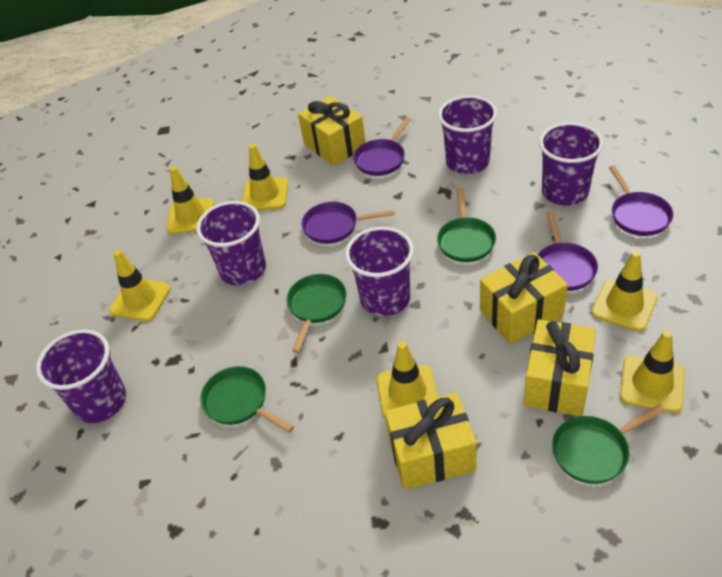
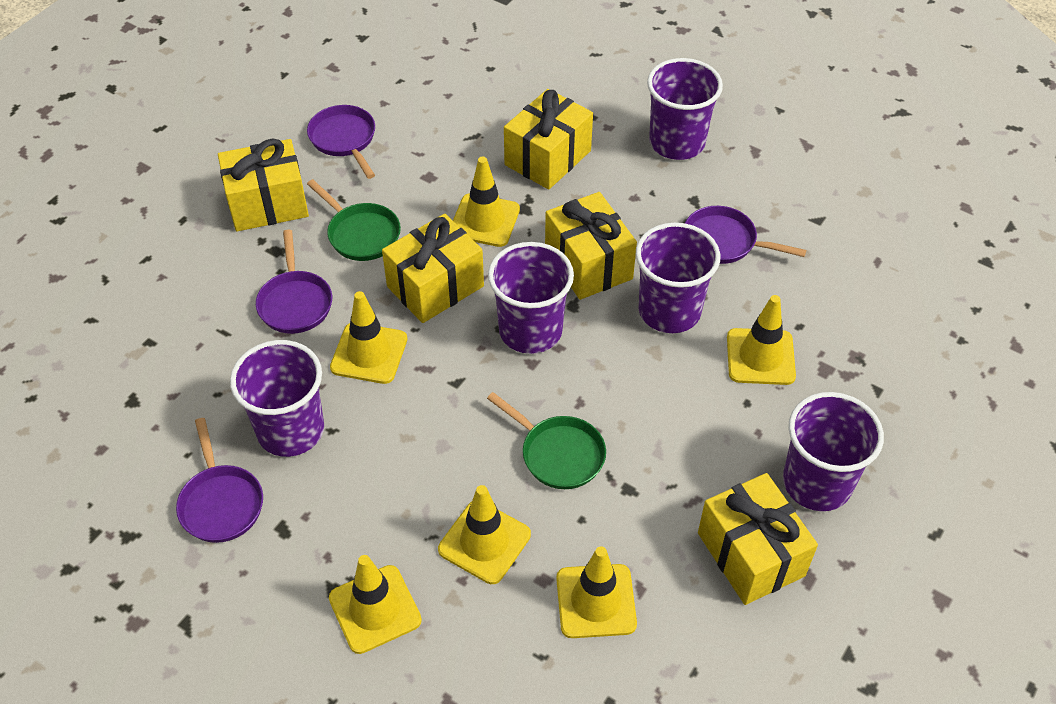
green pan: [200,366,294,433] [286,274,347,353] [437,188,496,262] [552,404,665,484] = 4 -> [307,179,401,261] [487,392,606,489] = 2
yellow gift: [298,96,366,166] [385,392,476,490] [480,252,568,344] [524,319,596,416] = 4 -> [218,139,309,231] [382,214,484,323] [504,89,593,190] [545,192,637,300] [698,473,818,605] = 5

